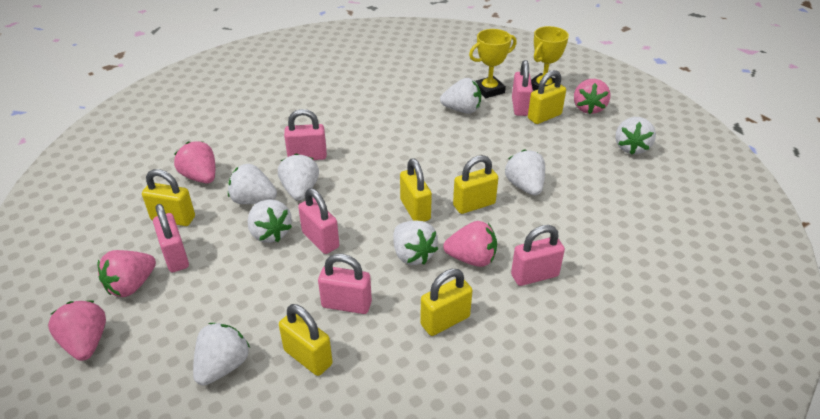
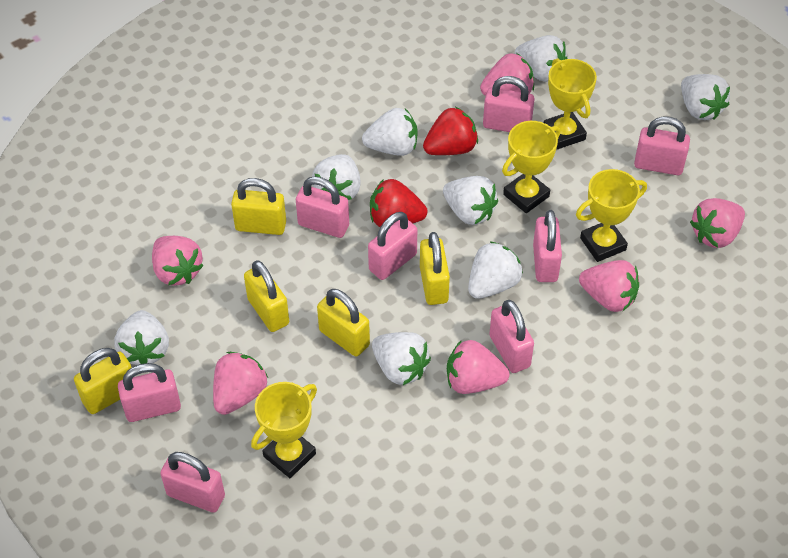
pink padlock: [153,204,189,272] [284,109,327,160] [298,188,339,254] [318,254,372,314] [511,225,565,286] [512,60,533,116] = 6 -> [118,363,181,422] [160,452,225,513] [296,176,349,238] [368,212,417,280] [483,76,535,132] [489,300,534,373] [533,210,562,282] [634,116,690,175] = 8
pink strawberry: [48,300,106,361] [98,250,156,297] [174,141,215,184] [443,221,497,267] [574,79,610,114] = 5 -> [152,236,204,286] [213,352,268,415] [447,340,509,394] [480,53,534,96] [579,260,639,312] [690,198,745,248] = 6
red strawberry: none = 0 -> [370,179,428,227] [423,107,478,155] = 2
yellow padlock: [142,169,195,226] [279,304,333,376] [400,158,432,221] [420,269,472,336] [453,155,498,214] [528,70,566,124] = 6 -> [74,348,132,414] [231,178,286,235] [244,260,289,332] [317,289,370,357] [420,232,450,305] = 5
yellow trophy: [469,29,517,98] [531,26,569,91] = 2 -> [251,382,317,478] [502,121,560,213] [544,58,597,149] [576,169,647,262] = 4

